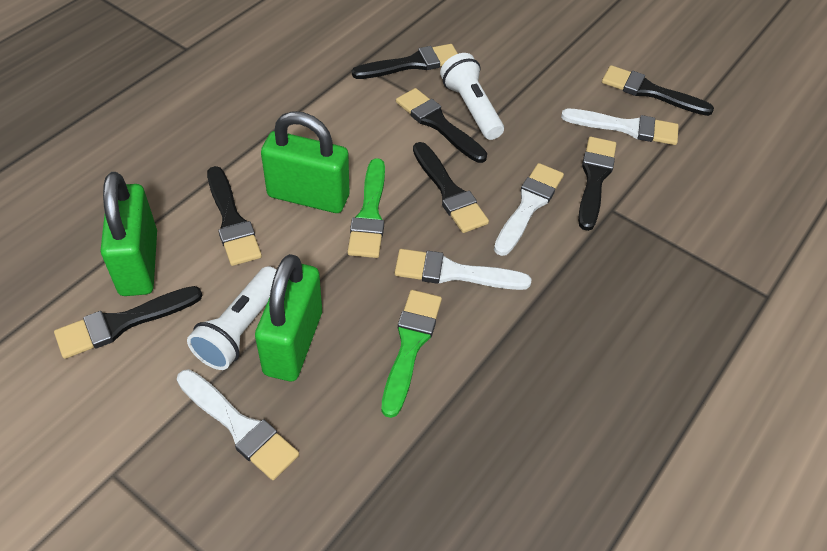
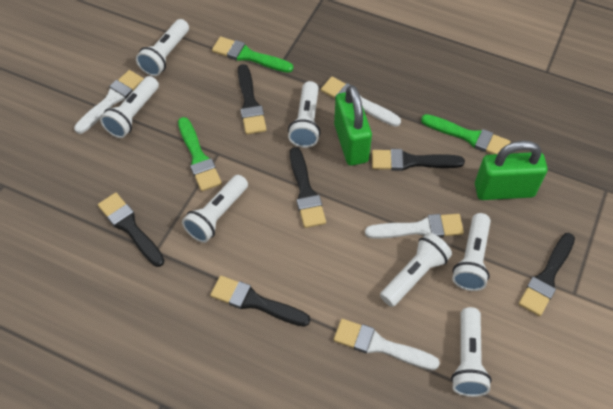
black brush: [54,286,202,359] [207,166,262,266] [352,44,458,79] [396,88,487,163] [413,142,489,233] [578,137,616,231] [602,65,714,116] = 7 -> [98,193,165,267] [210,276,310,327] [238,64,267,134] [290,147,326,228] [372,149,465,171] [519,233,575,316] = 6
green brush: [347,158,385,258] [381,290,442,418] = 2 -> [178,117,222,191] [212,37,293,73] [421,114,511,154] = 3
green padlock: [100,172,157,296] [255,254,322,381] [261,111,349,213] = 3 -> [334,85,372,166] [475,140,547,200] = 2
white flashlight: [187,266,276,370] [440,53,504,140] = 2 -> [100,76,159,138] [136,19,189,76] [182,175,248,243] [288,81,321,148] [380,233,452,307] [451,307,492,397] [452,213,491,291] = 7

